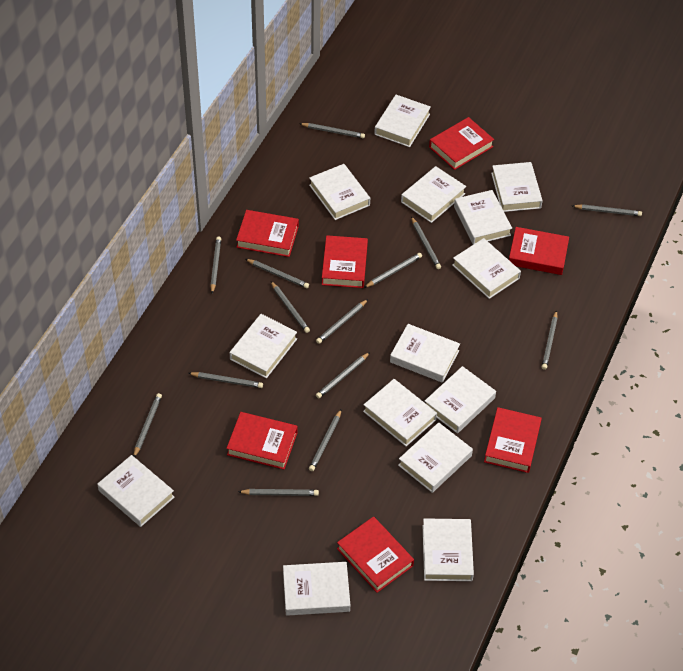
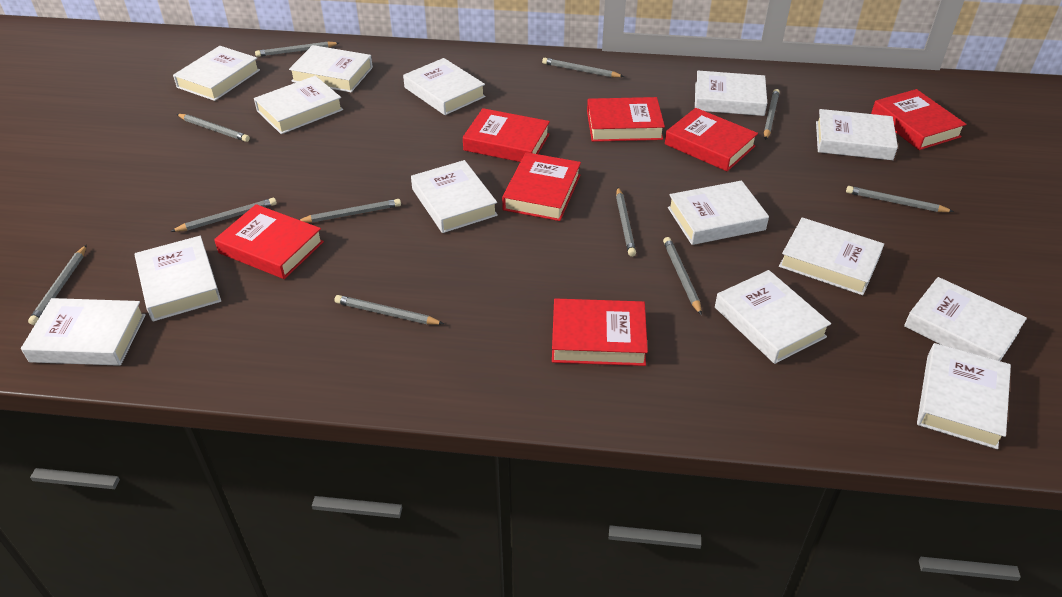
grey pencil: [134,393,162,457] [188,372,263,388] [210,237,221,294] [238,489,319,496] [246,259,309,288] [271,281,310,333] [299,123,365,138] [309,409,342,471] [316,299,368,344] [316,352,370,398] [364,253,422,288] [411,216,441,269] [542,310,558,370] [573,204,642,216] = 14 -> [28,245,87,325] [170,198,277,232] [177,114,250,142] [255,41,339,57] [300,199,401,223] [334,295,444,325] [542,58,624,77] [616,187,636,257] [663,237,702,315] [764,89,780,140] [846,186,954,212] = 11

